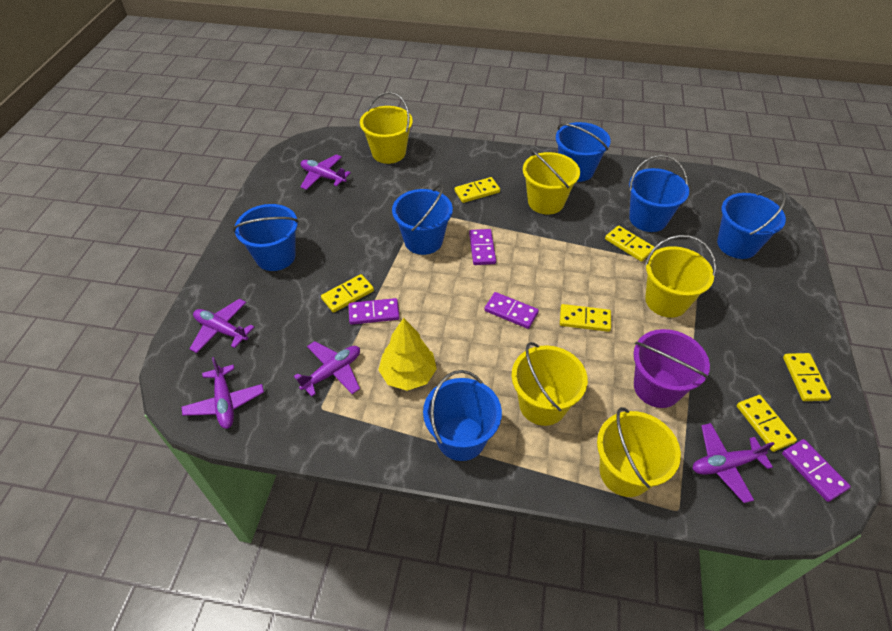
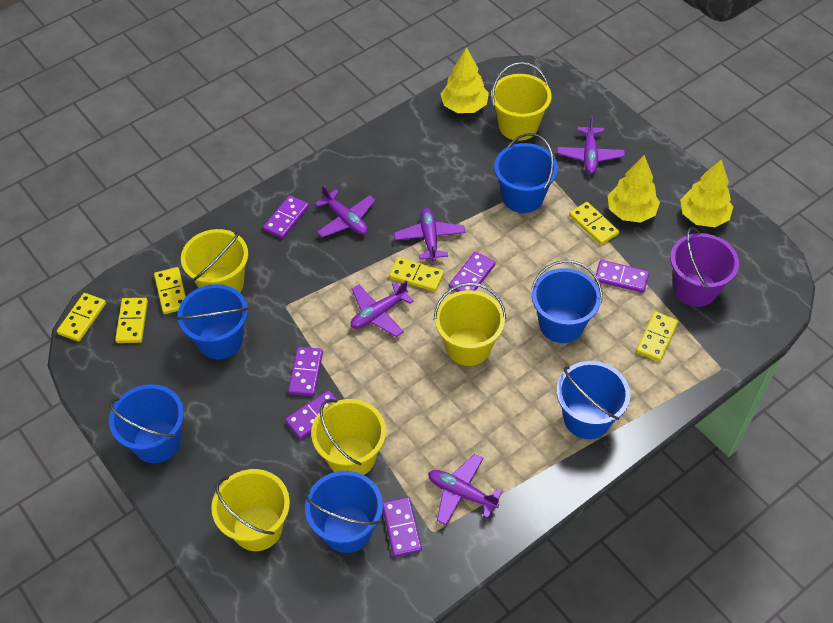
purple domino: [348,298,400,325] [469,229,496,265] [484,292,539,329] [782,439,851,502] = 4 -> [263,195,309,239] [285,390,338,439] [288,347,323,396] [383,497,422,557] [449,251,496,292] [595,260,649,293] = 6
yellow tree: [378,318,437,391] = 1 -> [441,47,489,113] [608,155,660,223] [680,159,733,227] = 3

